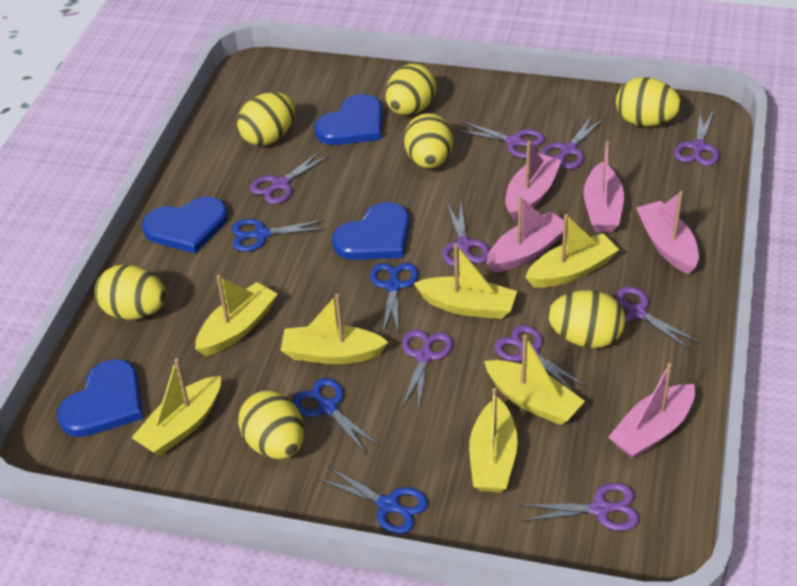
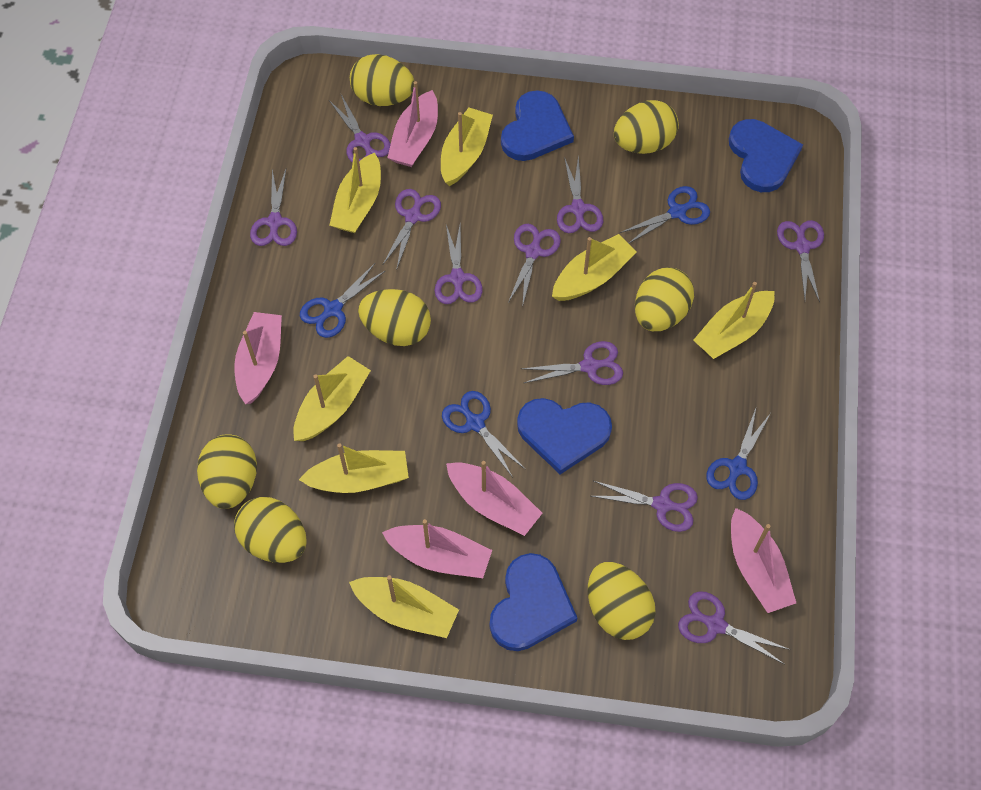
purple scissors: [250,150,330,204] [402,329,453,408] [442,203,490,266] [456,122,545,158] [494,325,588,393] [520,483,640,531] [540,115,605,169] [616,286,699,350] [674,110,719,166] = 9 -> [250,169,297,246] [329,94,391,163] [383,189,441,268] [435,225,483,304] [508,224,561,307] [521,341,623,385] [557,155,603,233] [591,481,698,532] [678,591,791,665] [777,220,824,303] = 10

